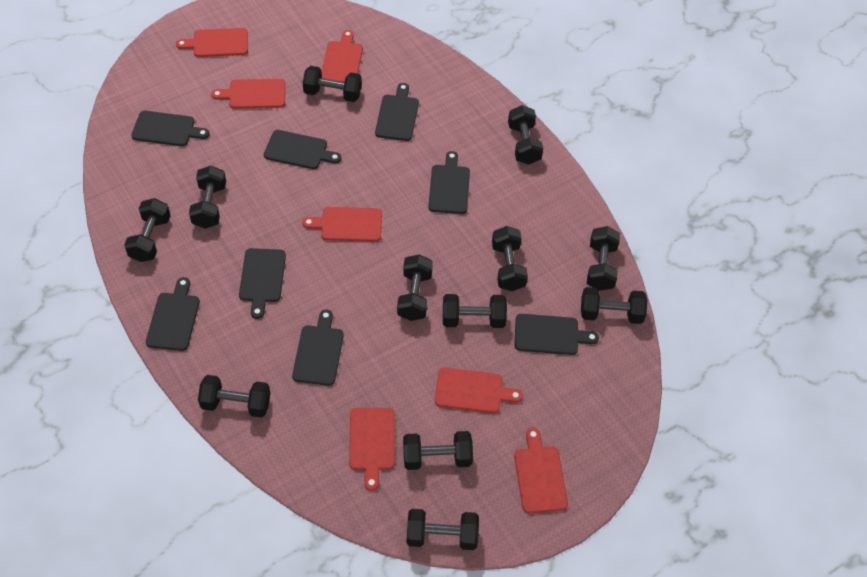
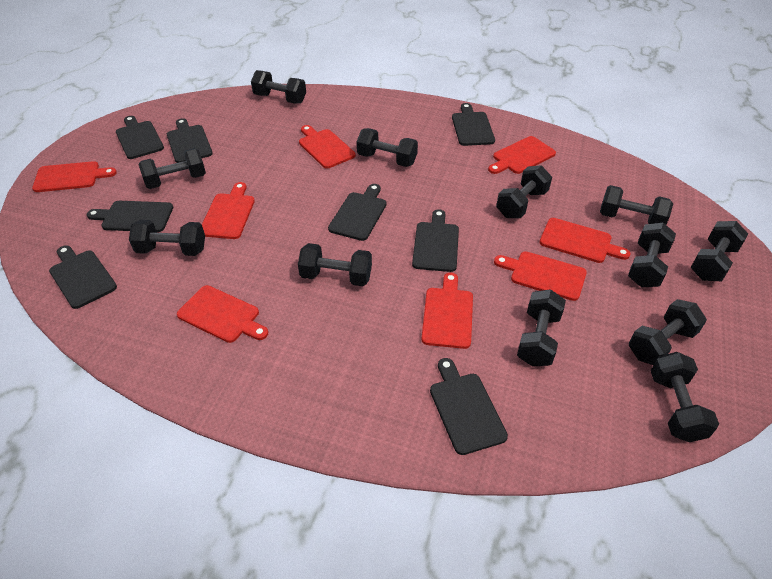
red cutting board: [176,28,248,57] [211,79,285,109] [302,207,382,242] [321,30,363,82] [349,408,394,491] [435,368,523,413] [514,428,568,513] = 7 -> [32,161,117,192] [177,285,268,343] [202,182,255,239] [299,125,356,169] [421,273,473,349] [488,136,556,174] [494,251,587,301] [540,218,631,263] = 8

